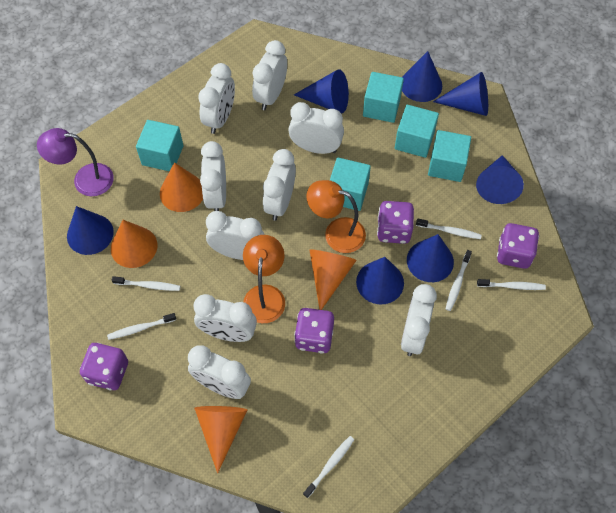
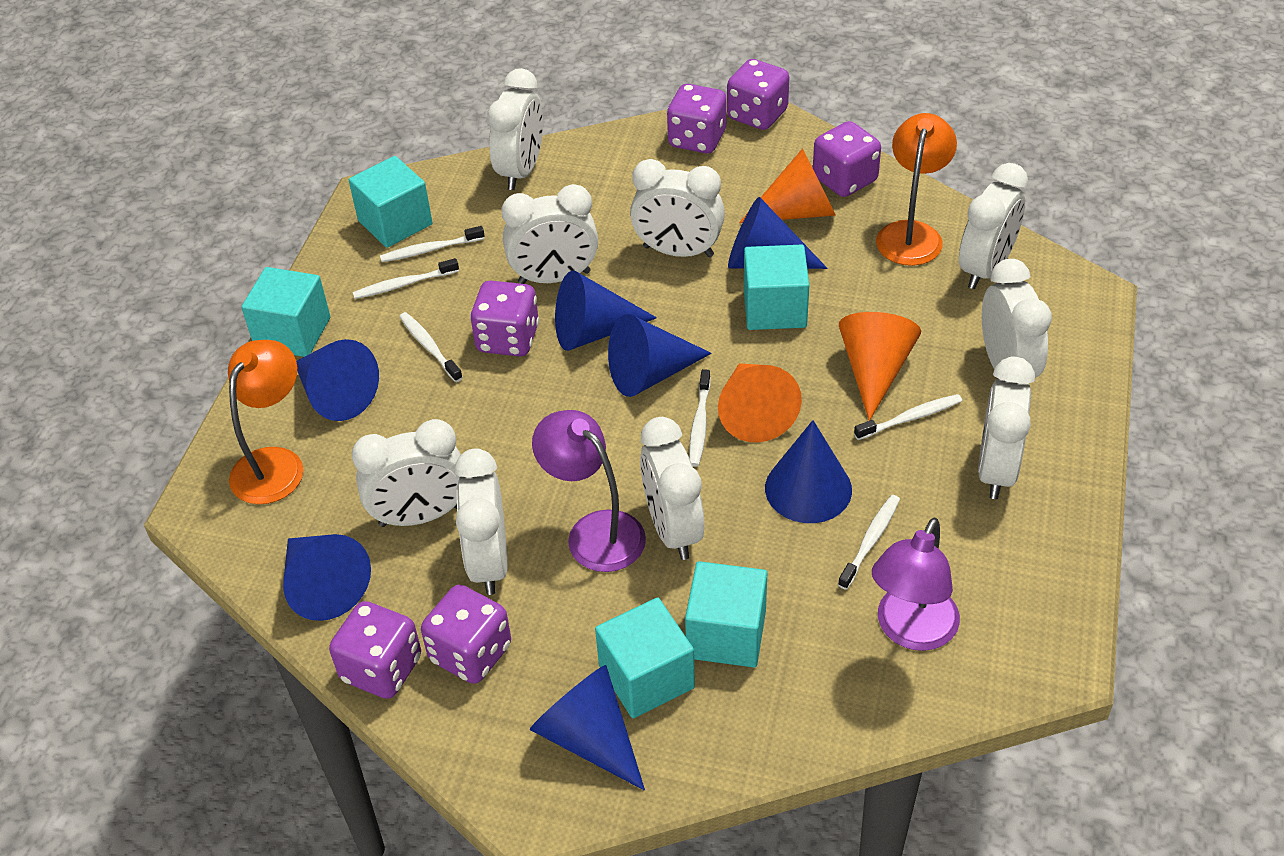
orange cone: [111,220,157,268] [160,163,203,212] [194,406,247,473] [310,249,357,310] = 4 -> [718,363,802,442] [739,148,836,223] [839,312,921,421] = 3
purple dice: [80,343,128,390] [294,308,334,353] [377,201,414,244] [497,223,539,269] = 4 -> [329,601,421,699] [421,585,511,684] [470,281,539,356] [667,84,726,153] [727,59,789,130] [813,121,881,197] = 6
purple lamp: [37,128,114,196] = 1 -> [532,410,646,572] [872,518,960,651] = 2

